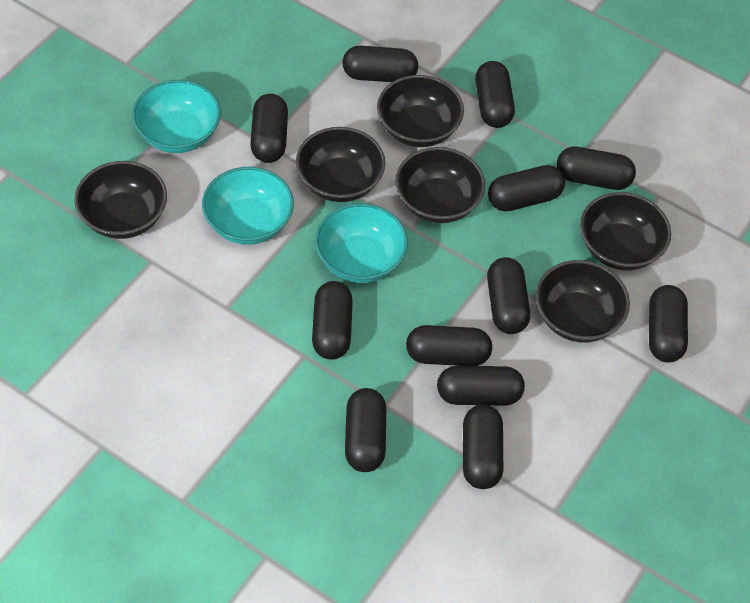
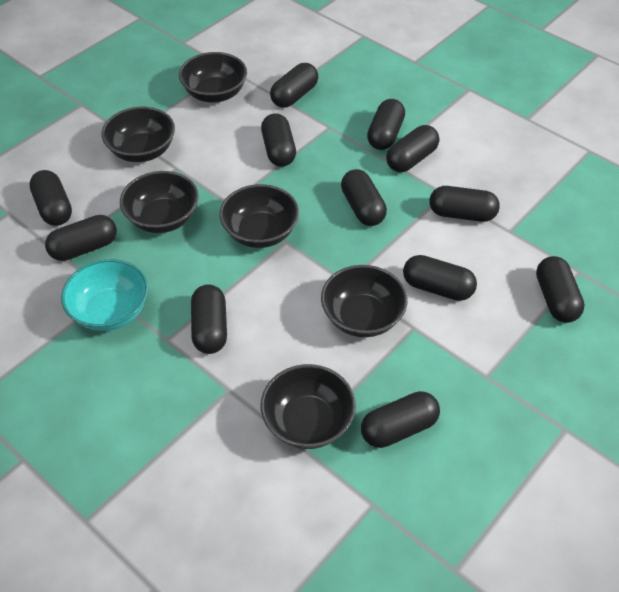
turquoise bowl: [132,80,221,153] [202,167,294,245] [315,203,408,283] = 3 -> [61,259,148,331] = 1

